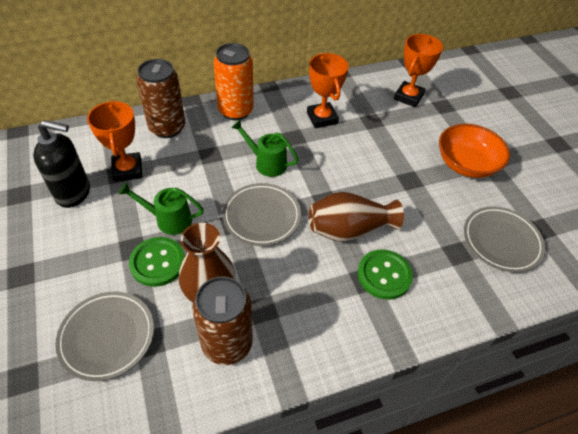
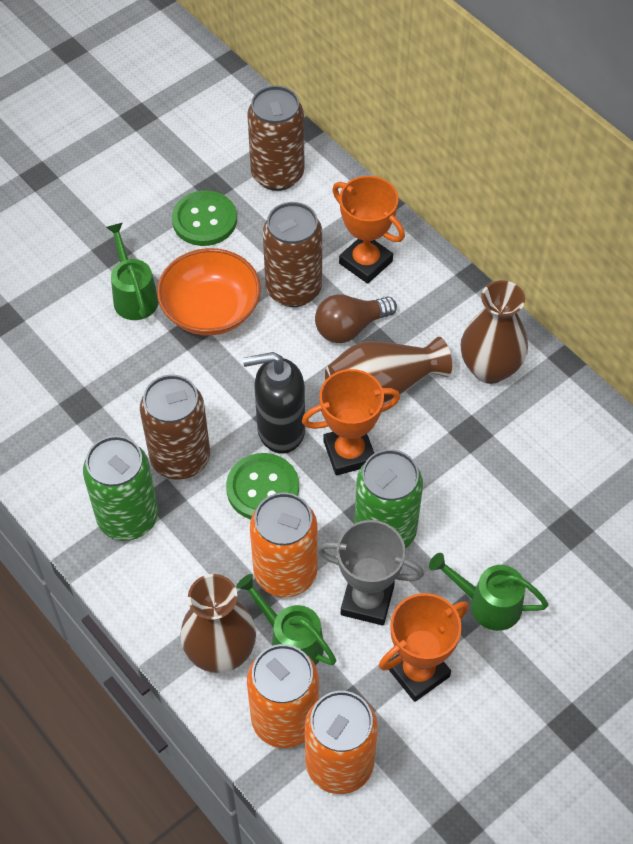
brown can: [136,59,185,138] [192,276,253,365] = 2 -> [140,375,210,479] [247,86,305,191] [263,202,322,307] = 3
brown light bulb: none = 0 -> [315,294,397,343] = 1
brown vase: [179,223,236,302] [309,192,404,242] = 2 -> [180,574,256,673] [325,337,452,405] [461,280,528,384] = 3
green can: none = 0 -> [83,436,158,541] [354,449,423,549] = 2
green watering can: [119,182,204,235] [231,120,299,177] = 2 -> [106,222,159,320] [236,574,336,665] [429,553,549,631] = 3
grey plate: [55,292,154,381] [222,183,301,246] [464,206,545,272] = 3 -> none = 0
grey trophy: none = 0 -> [317,520,424,626] = 1
orange can: [214,43,254,120] = 1 -> [247,644,319,748] [250,493,318,597] [305,691,378,794] = 3

